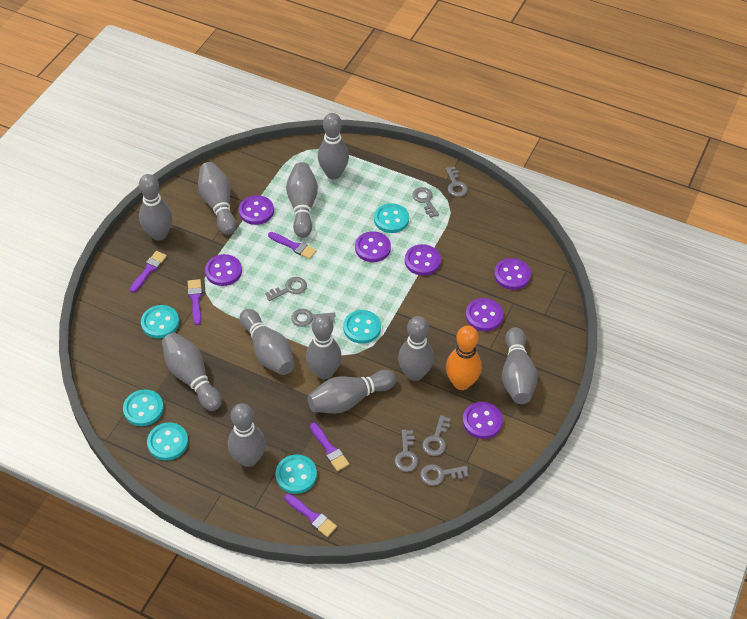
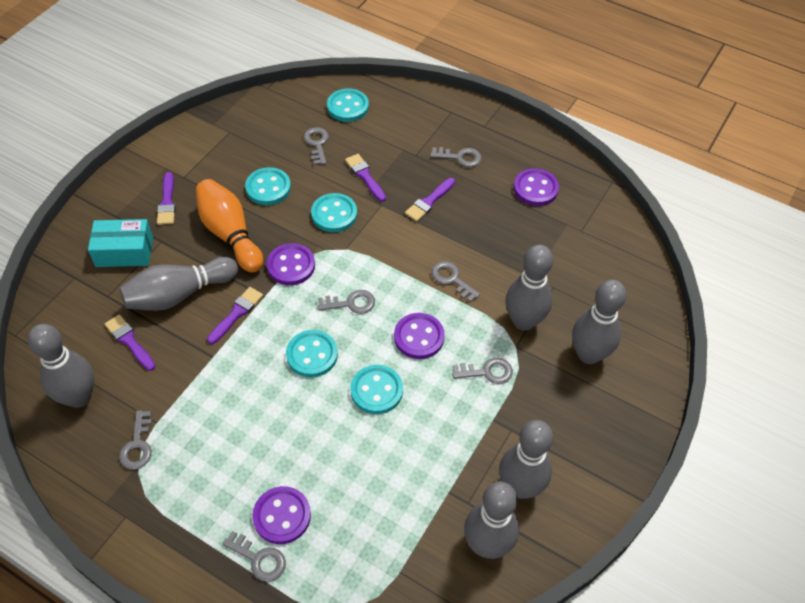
grey bowling pin: [139,174,172,241] [162,332,222,411] [198,162,237,235] [228,403,266,467] [240,309,294,375] [286,162,318,238] [306,314,342,379] [307,370,396,413] [318,113,349,179] [398,316,434,381] [502,327,538,404] = 11 -> [28,324,94,408] [119,257,238,311] [464,482,519,559] [499,420,553,499] [505,245,553,331] [572,280,626,364] = 6
purple button: [205,254,242,286] [239,195,274,225] [355,231,391,262] [405,244,441,276] [463,402,503,439] [466,298,503,331] [494,258,531,290] = 7 -> [253,486,311,544] [267,243,315,285] [394,313,445,359] [514,168,559,206] = 4
turquoise box: none = 0 -> [88,219,153,267] = 1
turquoise button: [123,389,164,426] [141,305,179,339] [147,422,188,460] [275,455,317,494] [343,310,381,344] [374,203,409,233] = 6 -> [245,167,291,205] [286,330,338,377] [311,193,357,232] [327,88,369,122] [351,365,403,414] = 5

